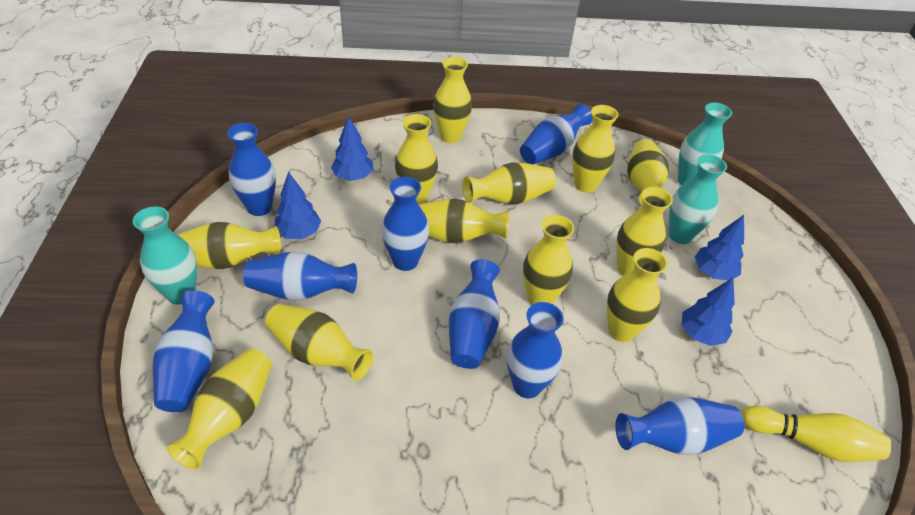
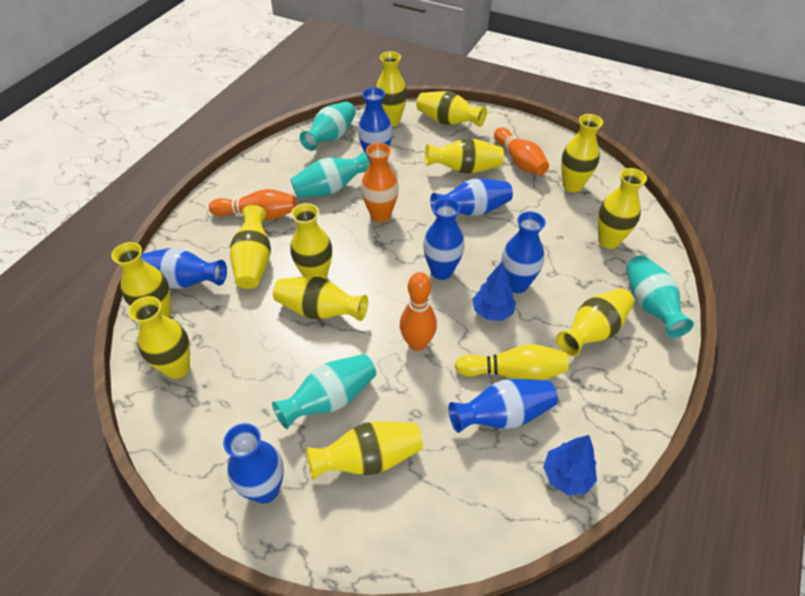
blue tree: [275,172,321,239] [331,116,373,181] [682,278,735,346] [695,215,744,281] = 4 -> [472,262,516,321] [543,435,597,495] = 2
blue vase: [153,290,215,412] [227,123,276,216] [243,251,357,300] [381,177,429,271] [449,259,500,369] [507,302,564,398] [520,104,593,164] [615,397,745,455] = 8 -> [142,248,227,289] [223,423,284,503] [358,87,393,162] [423,198,465,280] [430,178,513,216] [449,379,558,433] [502,212,546,293] = 7
orange bowling pin: none = 0 -> [209,189,297,220] [400,272,437,351] [494,127,549,175] = 3
orange vase: none = 0 -> [361,143,399,222] = 1
turquoise vase: [133,206,197,305] [669,154,727,244] [678,103,732,185] = 3 -> [272,354,376,429] [290,151,370,198] [300,102,356,151] [626,255,694,338] = 4

